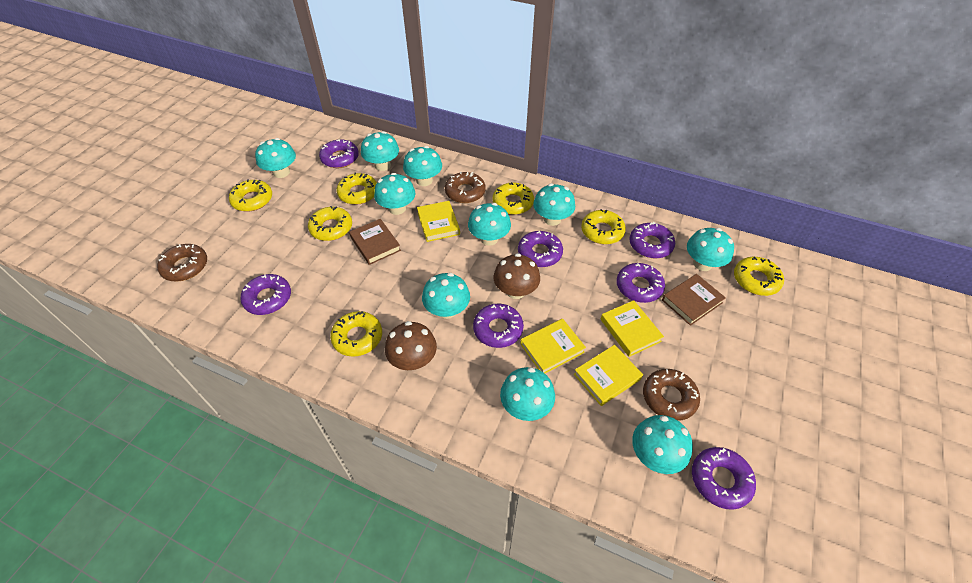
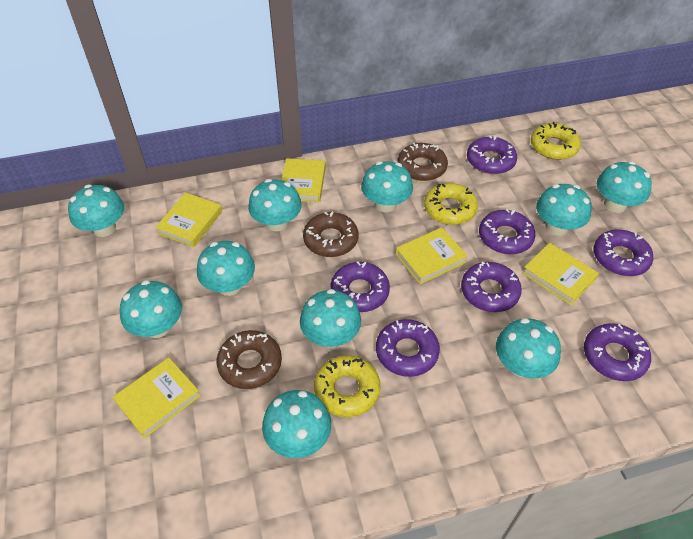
brown book: [349,219,401,265] [662,274,726,326] = 2 -> none = 0
brown mushroom: [385,321,437,370] [494,253,540,299] = 2 -> none = 0
yellow book: [417,201,460,242] [520,319,586,373] [574,345,643,406] [600,300,664,357] = 4 -> [113,357,201,438] [155,193,222,247] [281,158,326,202] [396,227,468,284] [522,243,599,306] = 5
yellow donut: [229,179,272,212] [308,206,352,241] [330,311,382,357] [337,173,377,205] [493,182,534,215] [581,209,626,244] [734,257,784,296] = 7 -> [314,355,380,417] [424,183,478,225] [531,122,581,160] = 3

